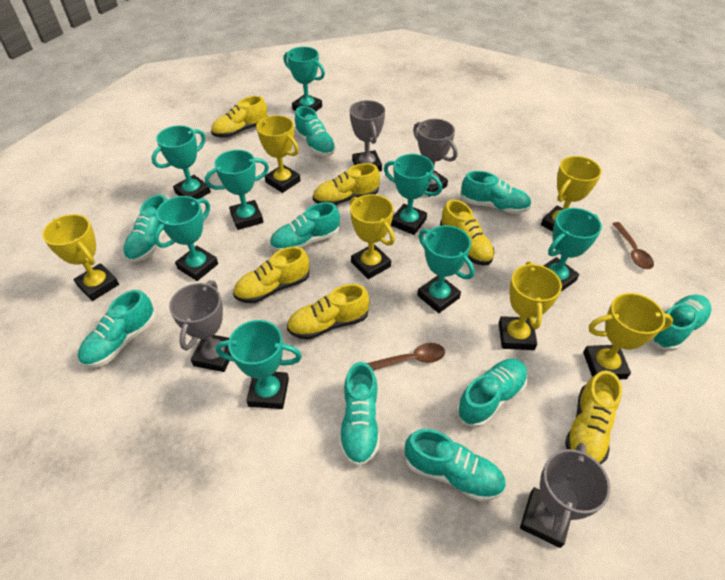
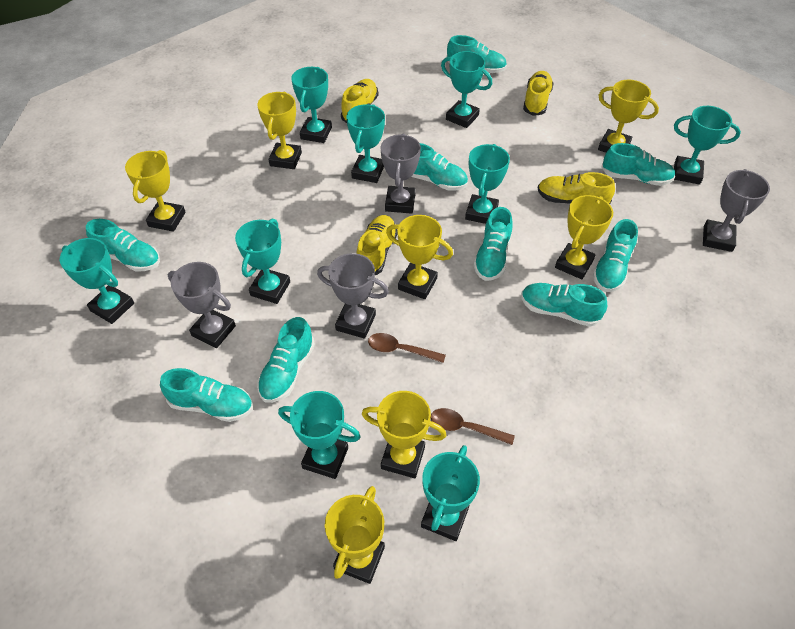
turquoise trophy: [151,125,211,199] [154,196,218,281] [205,150,269,230] [215,320,302,409] [284,47,325,112] [384,154,442,235] [417,225,475,313] [543,208,602,291] = 8 -> [60,238,134,324] [235,219,290,304] [278,391,361,479] [291,67,332,143] [346,104,385,183] [421,445,480,541] [441,51,492,128] [465,144,510,224] [674,106,741,185] = 9
yellow shoe: [211,96,268,138] [233,246,309,303] [287,284,369,340] [313,163,380,205] [440,200,495,265] [565,370,622,465] = 6 -> [341,79,378,123] [356,215,398,275] [523,71,554,116] [538,172,615,204] = 4
yellow trophy: [42,214,119,301] [256,115,301,193] [350,194,395,279] [499,261,562,350] [541,156,602,232] [583,293,673,380] = 6 -> [125,150,186,232] [257,92,302,169] [325,486,385,584] [362,391,447,478] [386,215,453,299] [555,195,613,279] [598,80,659,153] = 7

